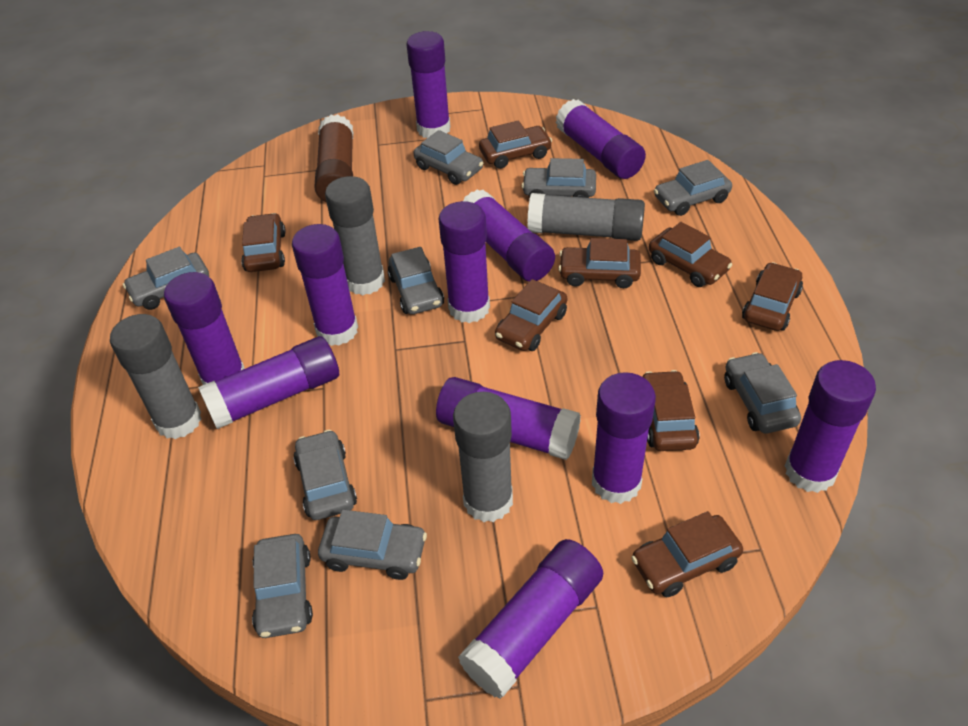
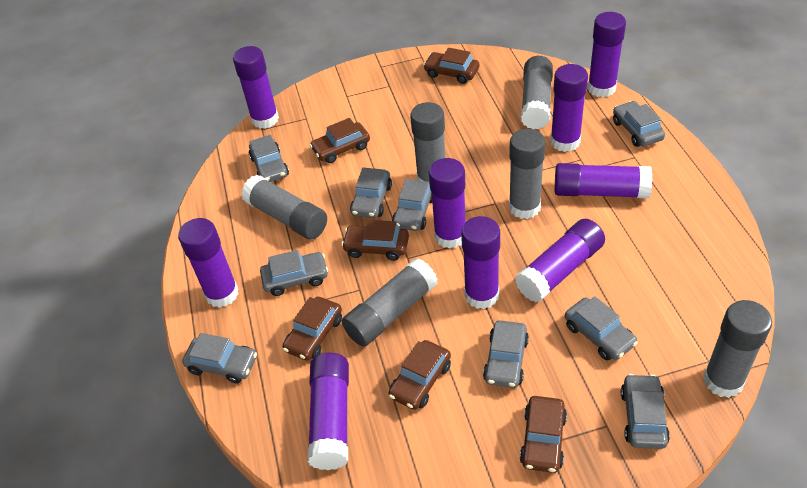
brown car: [241,213,286,272] [479,120,552,169] [495,279,567,351] [558,238,641,288] [631,511,743,597] [642,370,700,451] [649,222,732,287] [742,262,803,331] = 8 -> [282,297,342,361] [310,118,370,163] [342,220,409,261] [388,340,451,410] [423,48,479,84] [520,396,567,473] = 6
brown glue stick: [314,114,353,202] = 1 -> none = 0
grey glue stick: [110,314,202,439] [325,176,385,295] [453,392,513,522] [527,193,645,241] = 4 -> [241,175,327,239] [342,258,438,347] [410,102,445,182] [509,129,546,219] [521,56,553,129] [703,300,772,398] = 6
purple glue stick: [164,272,245,385] [198,336,339,429] [292,224,358,346] [406,31,451,138] [436,377,581,460] [438,201,490,323] [458,539,603,699] [463,189,555,282] [555,99,646,179] [592,372,656,504] [785,360,876,493] = 11 -> [178,218,239,308] [233,46,279,129] [307,353,349,470] [429,158,466,249] [461,216,500,309] [515,219,605,302] [550,64,588,152] [555,163,652,198] [588,12,626,97] = 9

